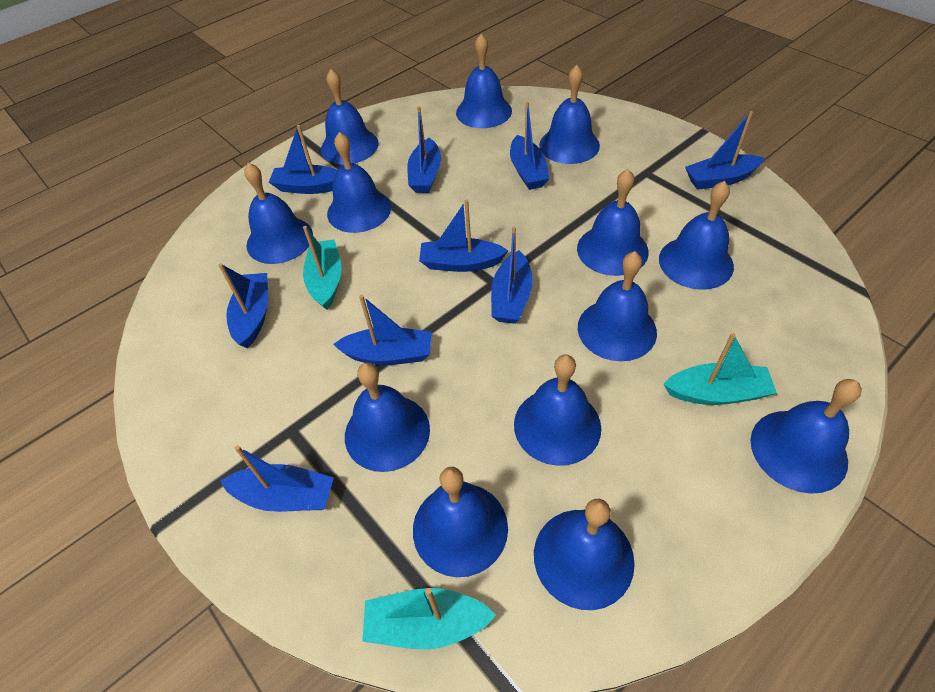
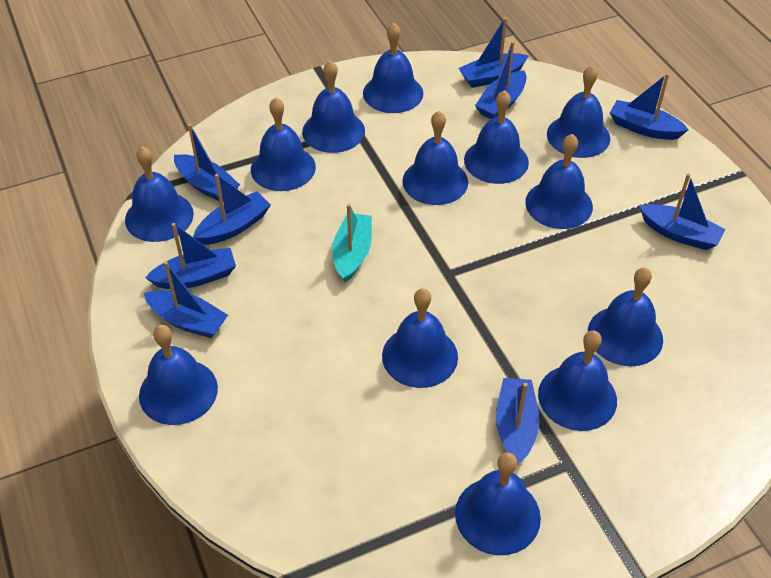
turquoise boat: [303,226,342,310] [362,588,496,650] [663,333,777,405] = 3 -> [332,204,372,283] = 1

